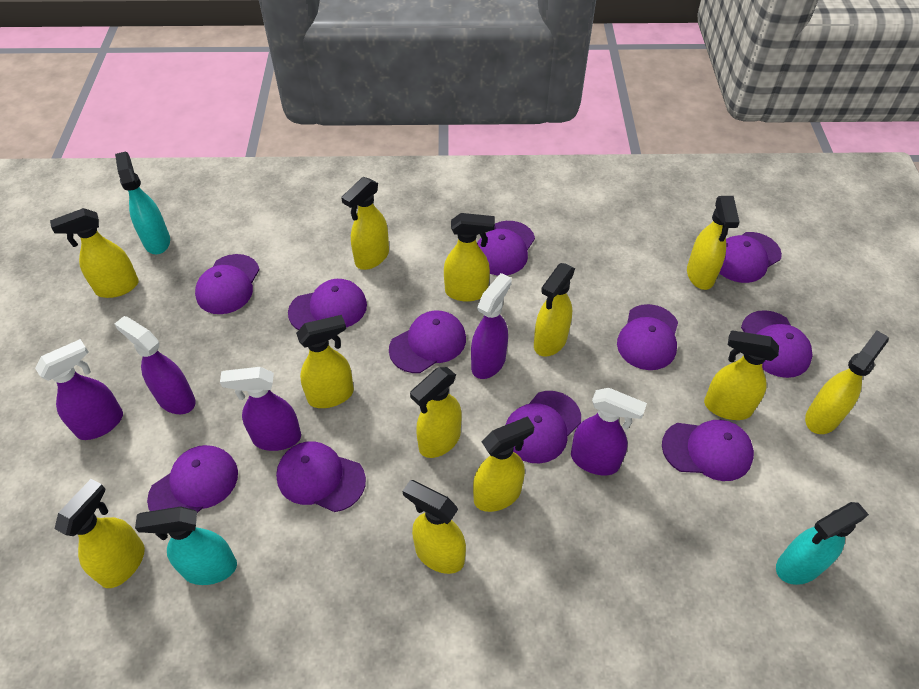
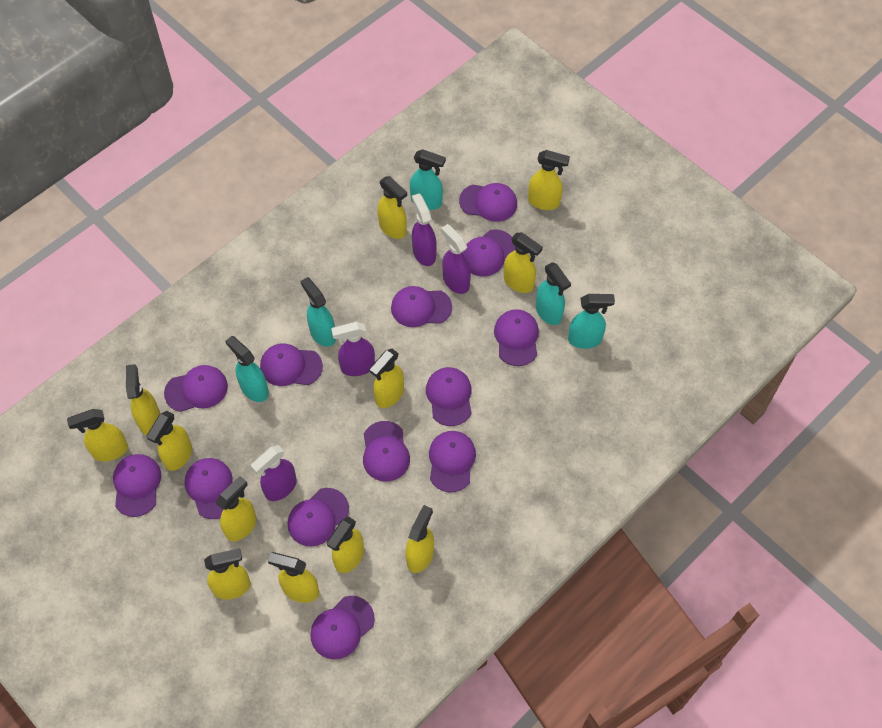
purple cap: [147,445,238,513] [195,254,260,314] [276,441,366,512] [288,279,367,330] [389,311,466,373] [477,221,535,275] [506,391,581,463] [617,304,678,370] [662,420,754,481] [719,232,782,283] [741,310,813,378] = 11 -> [113,454,161,517] [164,365,228,412] [185,458,233,519] [260,343,323,386] [288,488,349,547] [310,596,375,659] [363,421,410,481] [391,286,452,327] [426,367,472,426] [429,431,476,493] [459,183,517,222] [462,229,515,277] [494,309,539,366] = 13
purple spray bottle: [35,339,123,440] [115,316,196,414] [220,367,301,451] [471,273,512,379] [571,388,647,475] = 5 -> [251,445,297,501] [331,322,375,376] [412,193,436,266] [441,224,471,294] = 4
turquoise spray bottle: [115,151,170,254] [135,507,237,585] [776,502,869,585] = 3 -> [225,336,269,402] [300,277,336,347] [410,149,446,210] [536,262,571,325] [568,294,615,349] = 5

